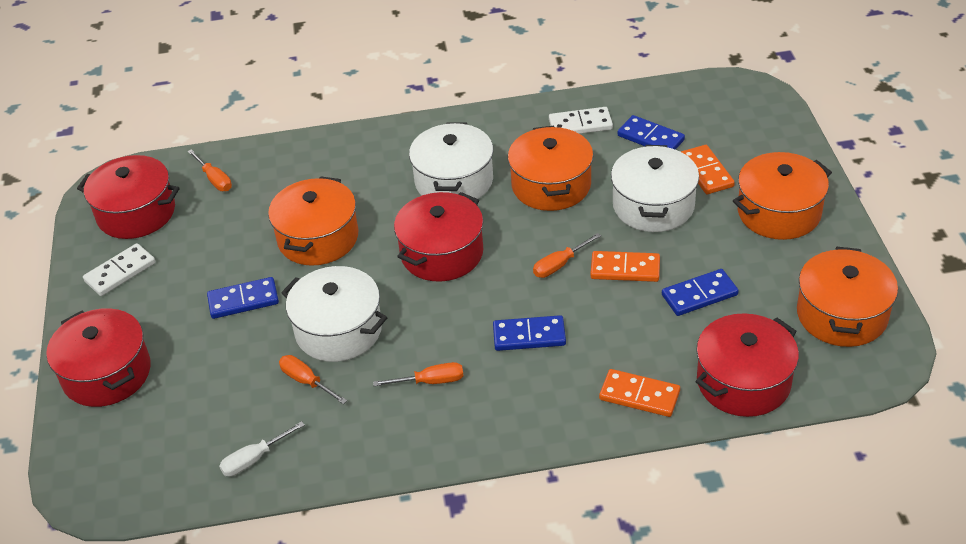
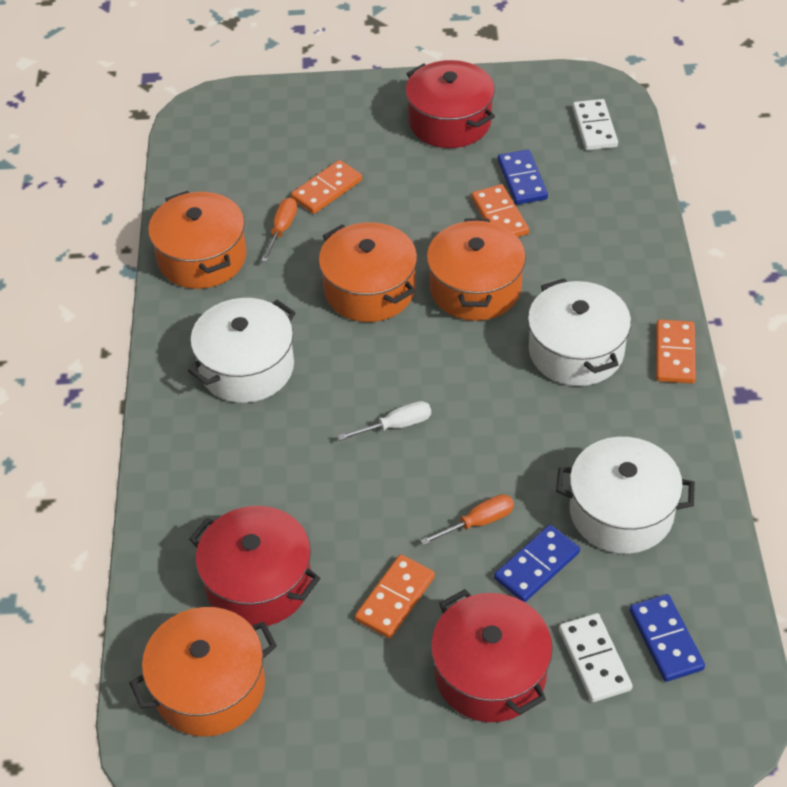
blue domino: [207,277,279,319] [493,315,566,351] [617,115,685,150] [662,269,739,316] = 4 -> [494,525,580,602] [498,149,548,205] [629,594,705,682] = 3
orange domino: [590,251,660,282] [599,369,680,417] [681,145,735,194] = 3 -> [291,160,362,214] [355,554,435,638] [471,184,529,237] [656,319,696,384] = 4
orange screwdriver: [188,149,232,191] [279,355,347,404] [373,362,464,386] [533,233,601,278] = 4 -> [261,198,297,262] [420,494,514,545] = 2
red pot: [46,308,151,407] [77,155,180,239] [394,192,483,282] [696,313,799,417] = 4 -> [189,506,320,626] [406,60,495,148] [431,589,553,722] = 3

